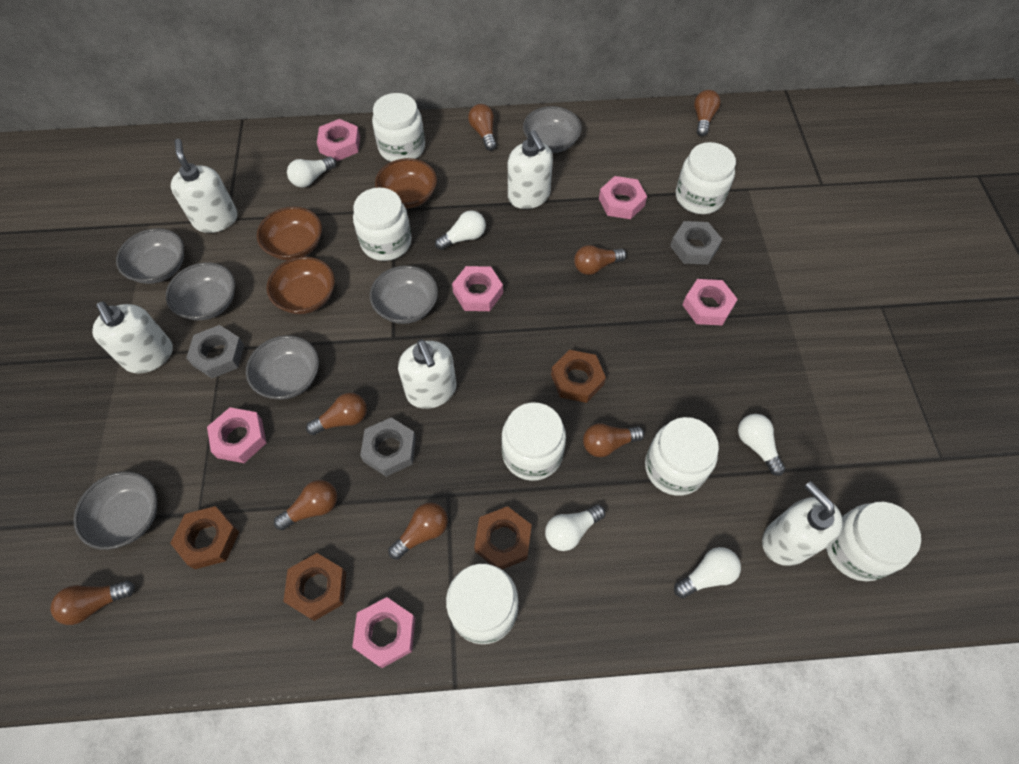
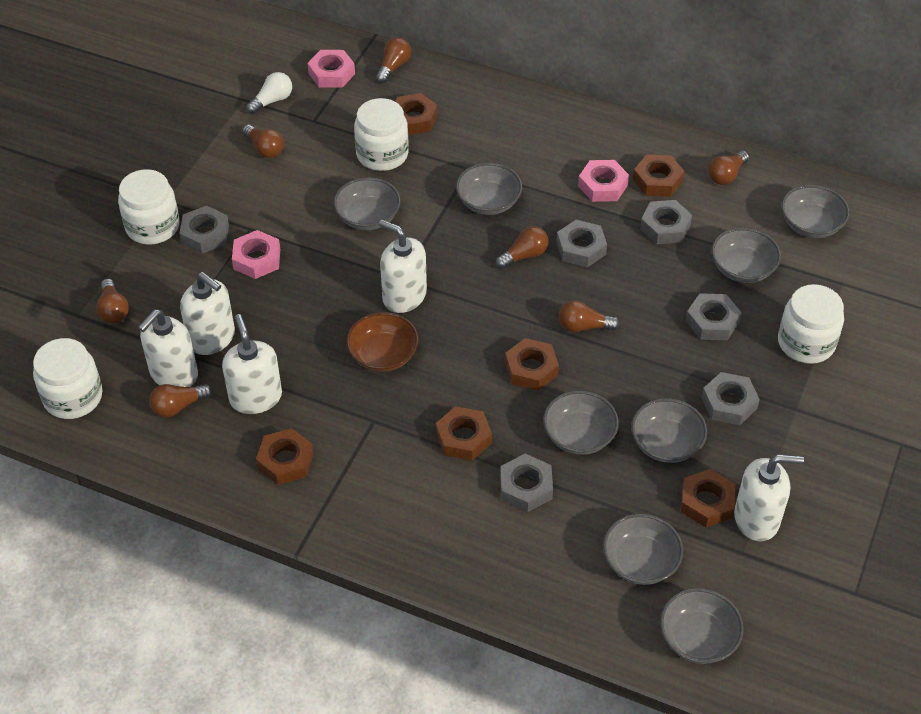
brown bowl: [257,207,322,260] [266,257,335,314] [375,158,437,209] = 3 -> [346,312,419,372] = 1
brown light bulb: [50,581,135,625] [274,480,337,530] [306,393,367,435] [388,502,448,560] [468,104,496,151] [574,245,627,275] [583,423,645,457] [694,90,721,136] = 8 -> [96,279,129,324] [149,384,212,417] [242,125,284,158] [376,37,411,83] [496,226,549,269] [559,300,620,332] [708,150,749,185] = 7
brown nut: [170,506,239,569] [283,553,346,621] [474,506,532,569] [551,350,606,403] = 4 -> [256,428,314,485] [395,93,437,135] [436,406,492,461] [505,338,559,391] [633,154,684,197] [681,469,736,527] = 6
grey bowl: [74,471,157,550] [116,228,184,284] [166,262,235,320] [246,335,319,399] [370,265,438,324] [523,106,582,153] = 6 -> [333,177,401,230] [456,163,522,215] [543,391,619,455] [603,514,683,585] [631,398,707,463] [660,588,744,664] [711,228,781,283] [781,185,850,238] = 8
grey nut: [186,325,244,378] [360,417,416,477] [670,221,722,265] = 3 -> [179,206,229,254] [500,454,553,512] [556,220,607,268] [640,200,692,244] [686,293,742,340] [701,372,760,425] = 6
pink nut: [207,407,266,463] [317,119,360,161] [352,597,415,668] [452,266,503,311] [599,176,647,219] [682,279,738,325] = 6 -> [232,230,280,279] [307,50,355,88] [578,160,629,202] = 3
white jar: [353,188,412,261] [372,93,425,162] [446,564,519,644] [501,402,566,481] [645,417,719,496] [676,142,736,214] [826,502,921,581] = 7 -> [33,338,102,419] [118,169,180,245] [354,98,409,171] [778,284,844,364] = 4
white light bulb: [287,157,336,187] [435,210,486,250] [545,504,605,551] [674,547,741,598] [738,414,785,476] = 5 -> [246,72,292,114] = 1

